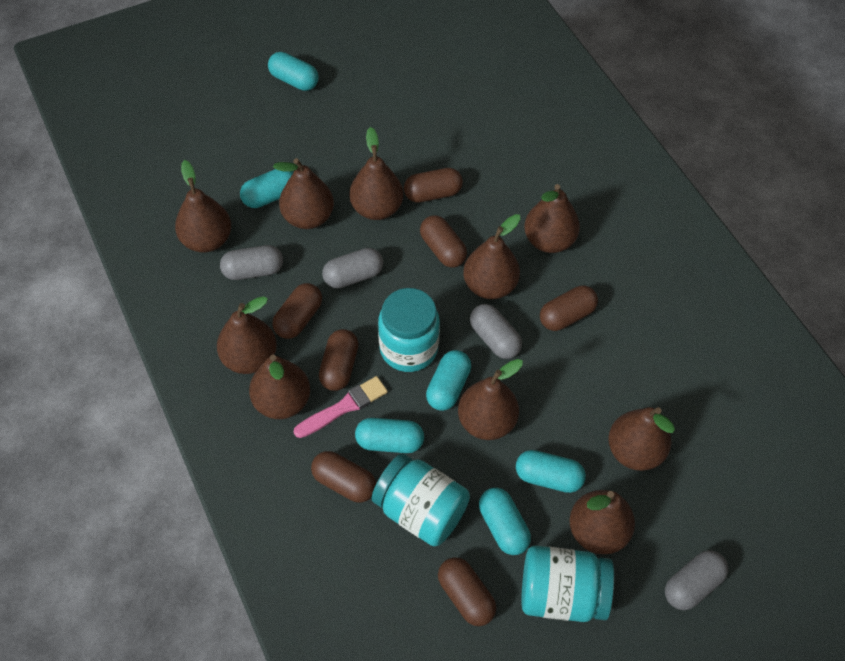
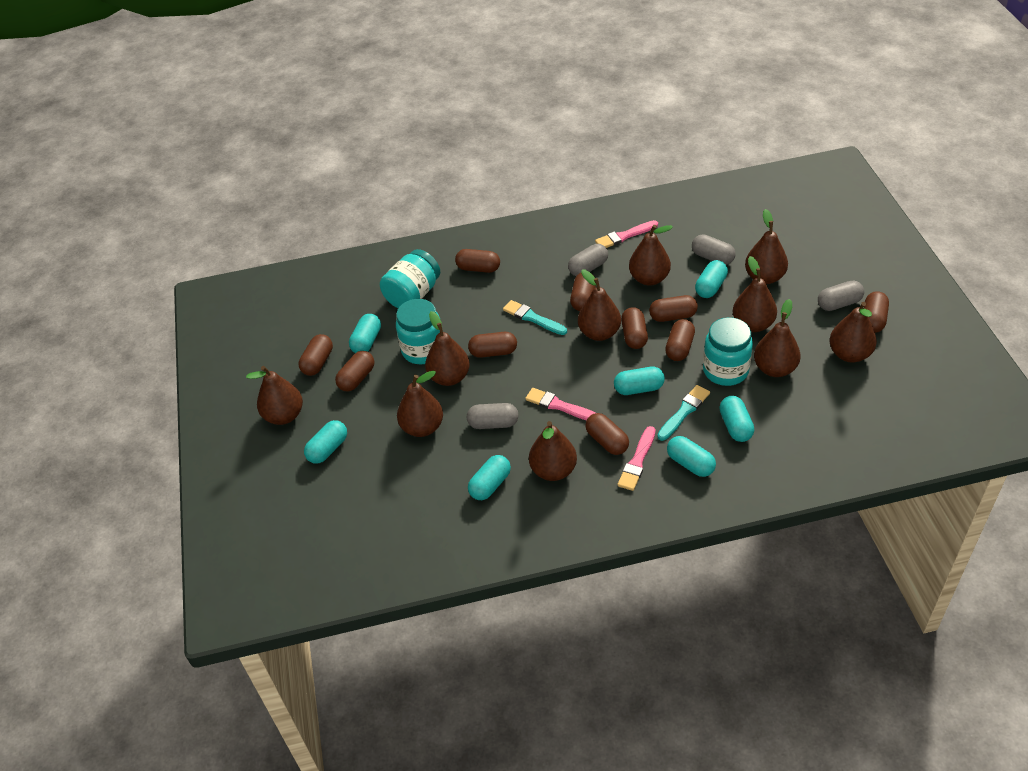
brown capsule: [272,283,322,339] [311,451,376,502] [319,329,358,391] [404,168,463,203] [420,215,467,268] [438,557,496,626] [540,285,598,331] = 7 -> [299,334,333,376] [335,351,375,391] [455,249,500,273] [468,332,517,358] [570,273,596,311] [585,413,629,455] [621,307,648,349] [649,295,698,322] [665,319,695,361] [864,291,889,333] = 10
pink brush: [294,376,388,438] = 1 -> [525,388,596,421] [595,220,658,248] [618,426,655,491] = 3
turquoise brush: none = 0 -> [503,300,567,335] [657,385,710,441] = 2
turquoise capsule: [240,169,293,208] [268,52,319,91] [355,418,424,453] [426,350,471,411] [479,488,531,555] [516,450,586,493] = 6 -> [304,420,347,464] [349,314,381,353] [468,455,511,500] [614,367,665,395] [667,436,716,477] [695,260,728,298] [719,396,754,442] = 7

